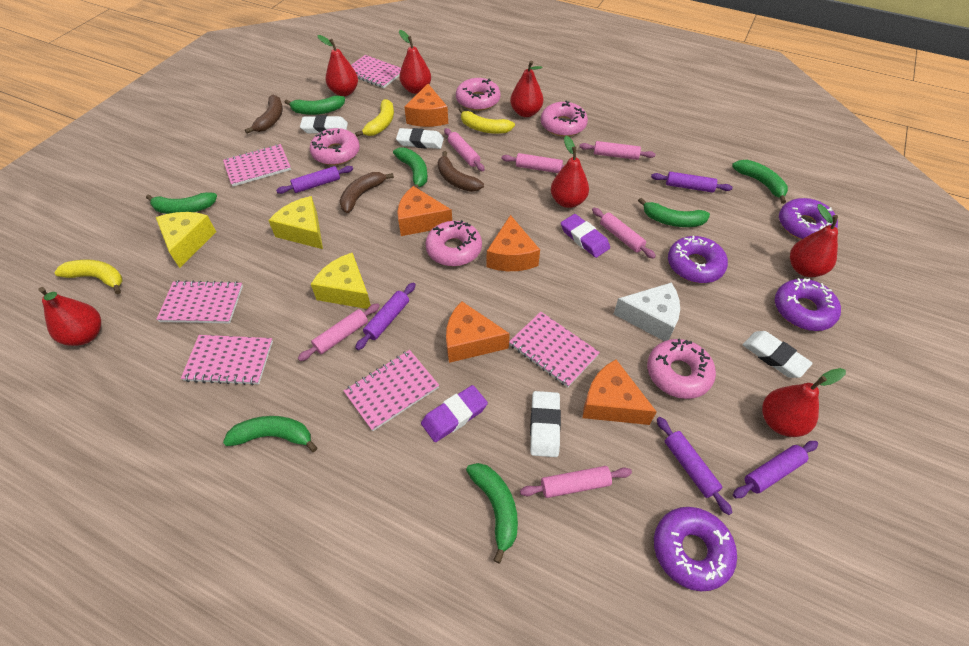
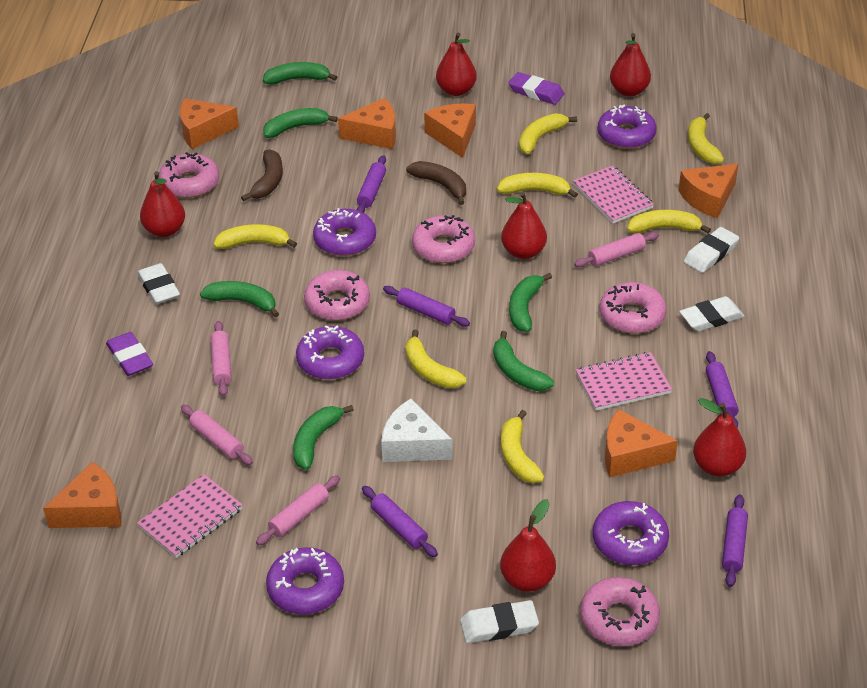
brown banana: [245,95,283,133] [340,172,394,213] [438,151,484,192] = 3 -> [241,149,283,201] [406,161,466,205] = 2
green banana: [146,192,217,214] [223,416,318,452] [284,95,345,115] [393,148,428,188] [466,463,518,563] [638,198,710,227] [732,160,788,204] = 7 -> [200,281,279,318] [263,62,337,84] [263,108,338,138] [293,405,354,470] [493,331,554,391] [509,273,552,332] = 6
orange cheese: [397,186,452,236] [404,84,448,127] [446,301,510,363] [487,215,540,271] [582,360,657,425] = 5 -> [43,462,121,528] [180,98,239,149] [338,98,396,149] [424,103,476,158] [605,409,678,477] [678,164,738,218] = 6
pink notebook: [156,280,243,323] [181,335,273,385] [223,144,291,186] [344,350,439,431] [351,55,401,88] [509,312,600,387] = 6 -> [137,474,243,558] [573,166,654,223] [576,352,672,411] = 3
pink rolling pin: [298,303,380,361] [444,128,485,171] [502,153,565,173] [520,466,632,498] [579,141,656,160] [592,208,656,259] = 6 -> [181,405,253,465] [210,321,232,396] [256,475,340,545] [574,232,659,267] = 4
purple donut: [654,507,737,591] [668,236,728,283] [775,278,841,331] [779,198,838,240] = 4 -> [266,547,344,614] [296,326,364,379] [313,208,376,256] [593,501,669,565] [597,105,657,149] = 5
red pear: [38,287,101,346] [318,35,358,96] [399,30,431,94] [510,60,543,117] [551,136,589,208] [762,368,846,437] [790,204,838,277] = 7 -> [140,171,185,237] [436,33,477,96] [500,499,556,592] [501,192,547,259] [610,33,651,97] [693,398,746,476] = 6
yellow banana: [54,260,122,294] [355,99,394,137] [459,107,515,134] = 3 -> [213,224,297,249] [405,329,467,388] [497,173,578,198] [501,410,545,483] [519,113,577,154] [627,210,711,234] [688,113,724,164] = 7
yellow cheese: [156,212,216,268] [268,196,323,249] [311,253,371,309] = 3 -> none = 0

